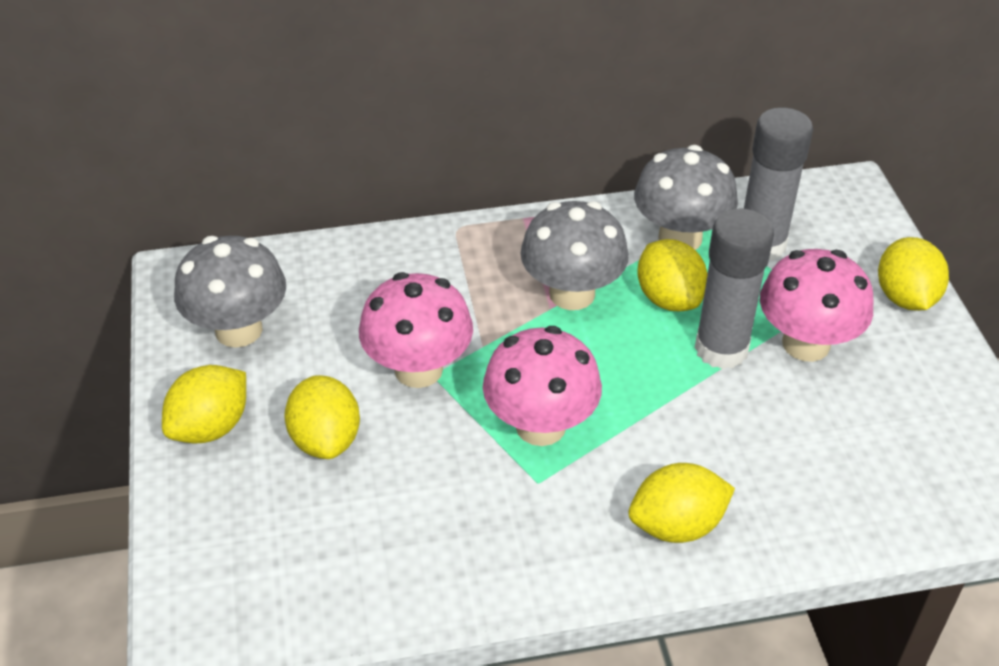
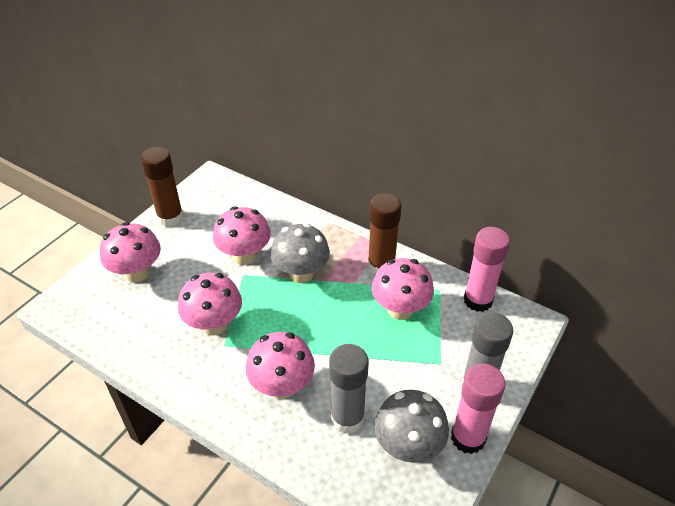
brown glue stick: none = 0 -> [140,147,184,227] [367,193,402,275] = 2
grey mushroom: [174,236,286,348] [520,201,629,310] [634,145,738,250] = 3 -> [271,223,330,283] [374,390,449,463] = 2
pink glue stick: none = 0 -> [451,364,505,454] [464,227,510,312] = 2
pink mushroom: [359,272,473,388] [483,326,602,446] [760,249,873,362] = 3 -> [100,222,161,282] [178,273,242,335] [213,206,271,265] [246,332,315,399] [372,258,434,320] = 5
yellow lemon: [162,365,246,443] [284,375,360,459] [628,463,735,543] [637,239,707,311] [878,237,949,311] = 5 -> none = 0

